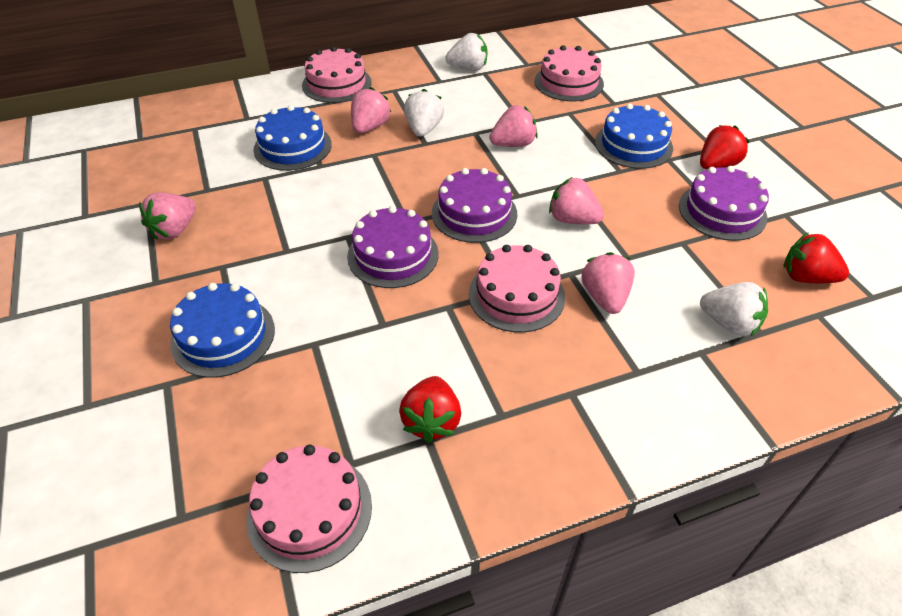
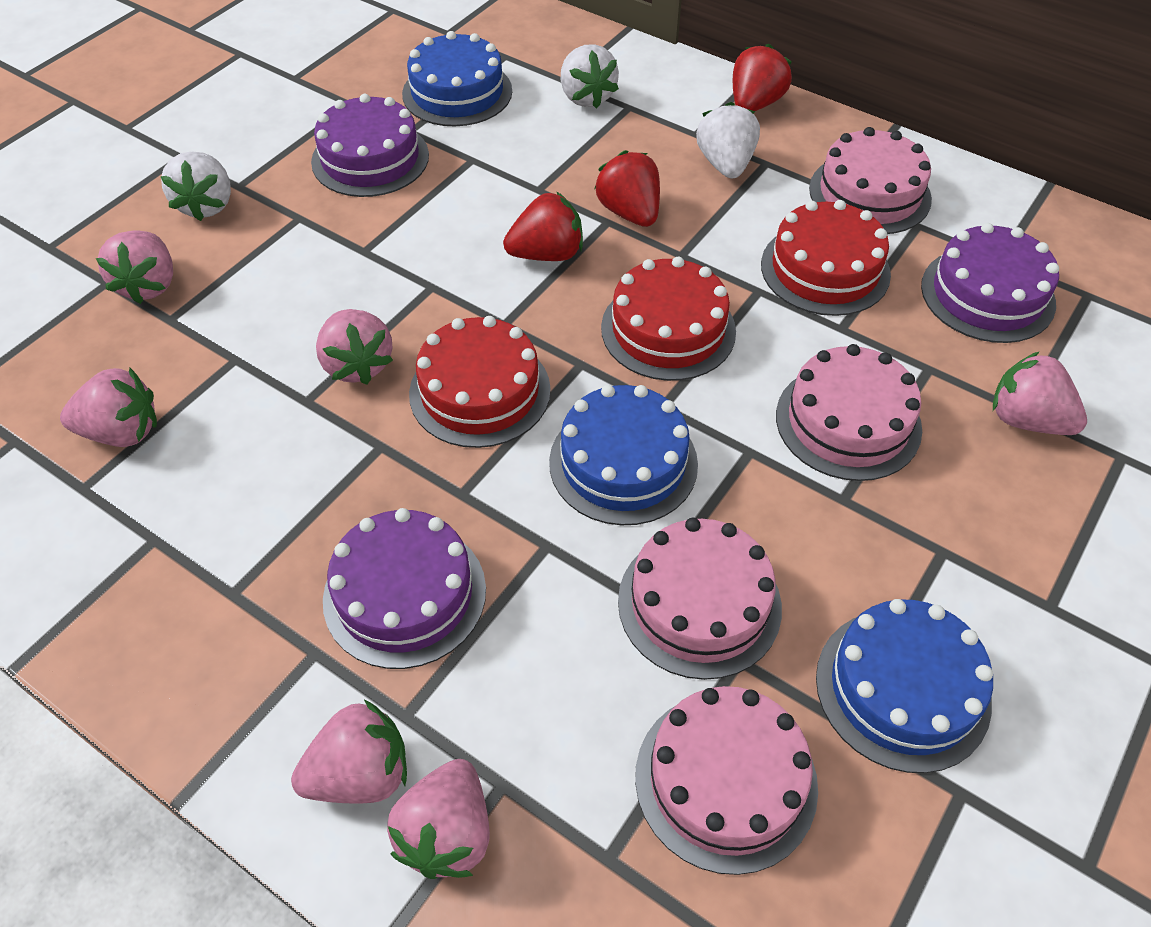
pink strawberry: [139,192,196,240] [351,87,391,133] [489,105,538,147] [549,177,604,224] [581,252,635,314] = 5 -> [60,368,157,447] [96,230,173,304] [291,700,407,803] [316,309,393,385] [387,759,490,879] [993,351,1087,435] = 6
red cake: none = 0 -> [409,316,551,448] [601,257,736,381] [761,200,891,316] = 3

